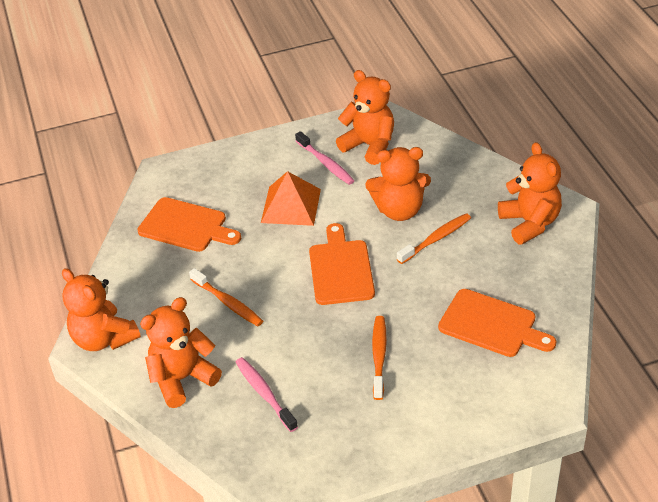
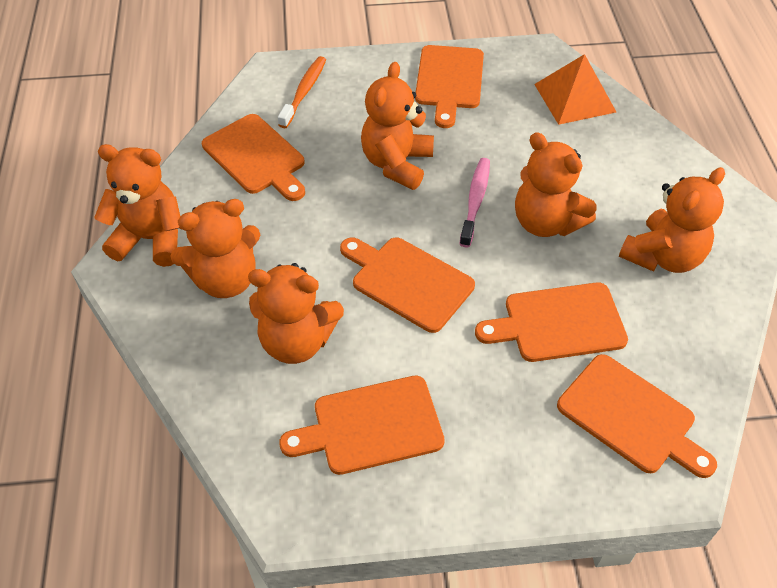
orange cutting board: [137,197,241,252] [309,223,375,305] [438,289,556,357] = 3 -> [202,114,305,201] [279,376,445,475] [340,238,475,333] [415,45,484,128] [475,282,628,362] [557,354,717,478] = 6
orange teddy bear: [62,268,141,351] [140,297,222,408] [336,70,394,165] [365,147,431,221] [498,142,562,245] = 5 -> [94,144,180,267] [170,199,260,298] [248,263,344,364] [361,62,434,190] [515,132,597,237] [619,167,725,273] = 6
orange toothbrush: [189,268,263,326] [372,316,387,400] [397,213,471,264] = 3 -> [278,56,326,128] = 1
pink toothbrush: [236,357,298,432] [295,131,355,185] = 2 -> [459,158,490,248] = 1

